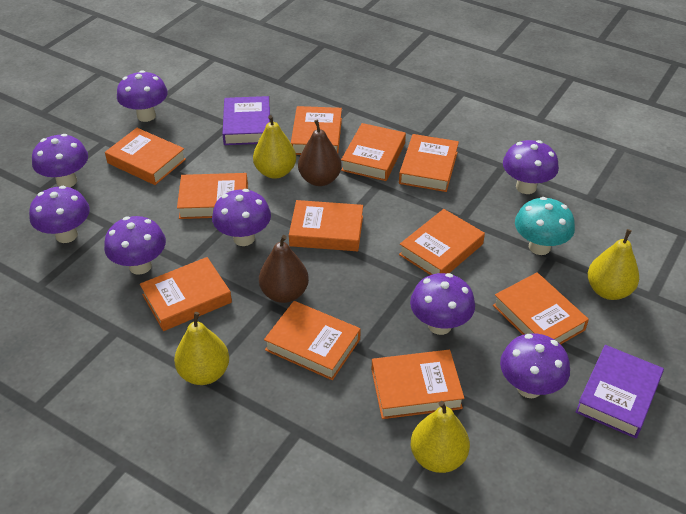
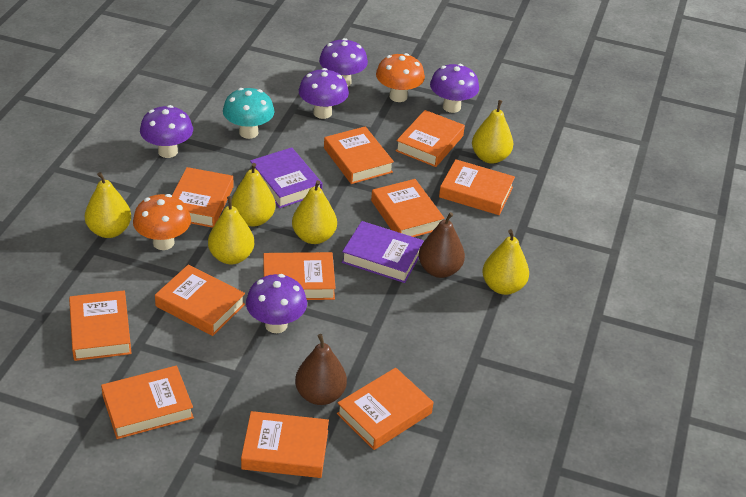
orange mushroom: none = 0 -> [133,194,191,250] [376,53,425,102] = 2
purple mushroom: [29,186,90,243] [32,134,88,187] [104,216,166,275] [117,70,168,122] [212,189,271,246] [410,273,475,335] [500,333,570,398] [503,140,559,194] = 8 -> [140,105,193,158] [246,274,307,333] [299,68,349,119] [319,38,368,86] [430,64,479,113] = 5
yellow pear: [174,312,229,385] [253,115,296,179] [411,401,470,473] [588,229,639,300] = 4 -> [85,172,131,238] [208,196,254,264] [231,163,276,226] [292,180,337,244] [472,100,513,164] [482,229,529,295] = 6

